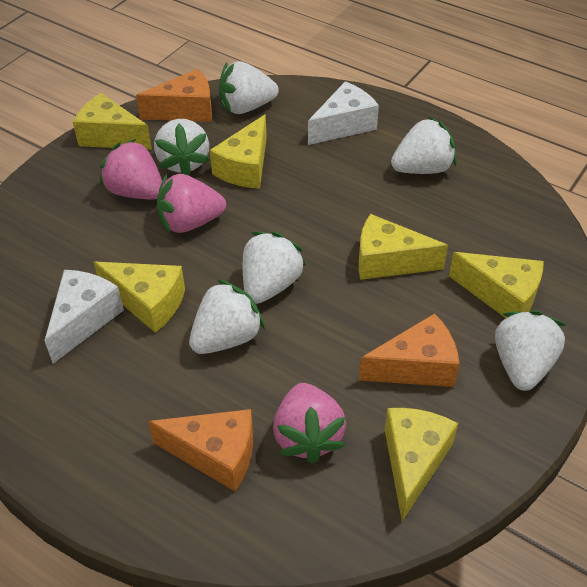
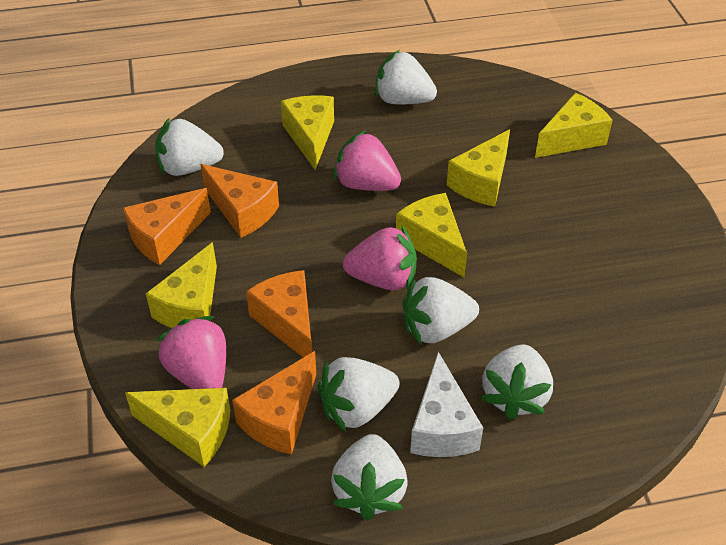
orange cheese: [136,69,212,122] [148,409,253,491] [359,313,459,387] = 3 -> [123,188,211,265] [201,164,279,238] [232,351,316,455] [246,270,312,357] = 4
white cheese: [44,270,124,364] [308,81,379,145] = 2 -> [410,352,483,457] = 1

